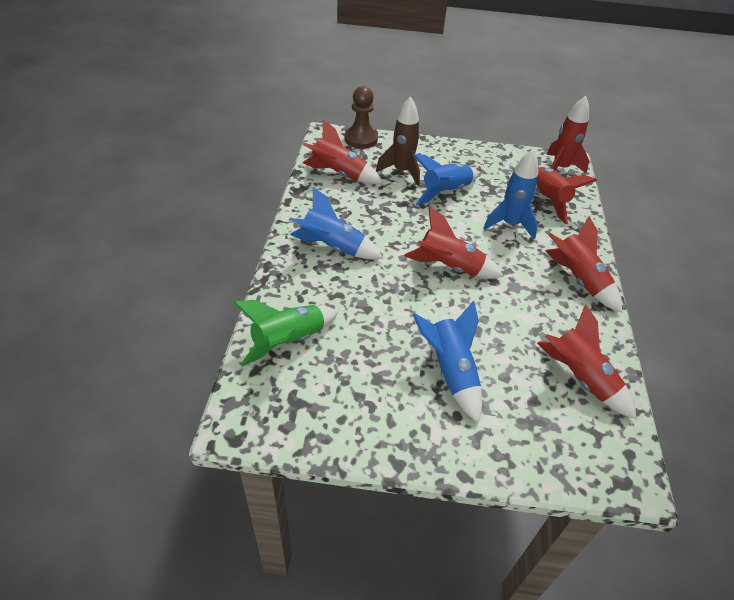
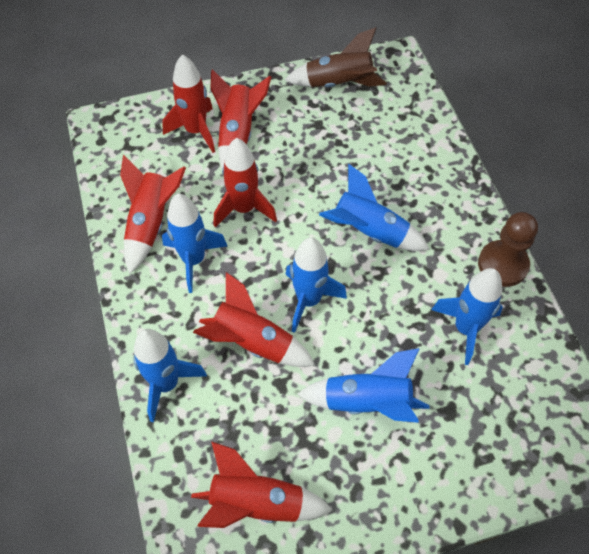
blue rocket: [290,187,383,260] [413,154,478,206] [413,301,482,423] [483,149,538,239] = 4 -> [133,329,207,422] [162,193,227,293] [285,237,347,333] [297,348,429,423] [319,164,430,251] [431,268,503,365] = 6
green rocket: [233,300,338,366] = 1 -> none = 0

